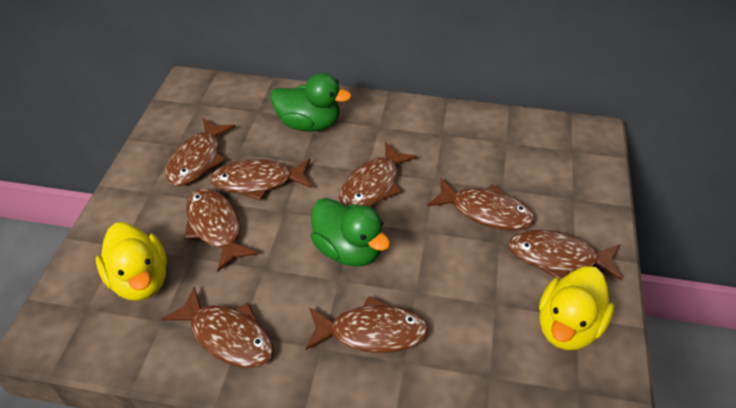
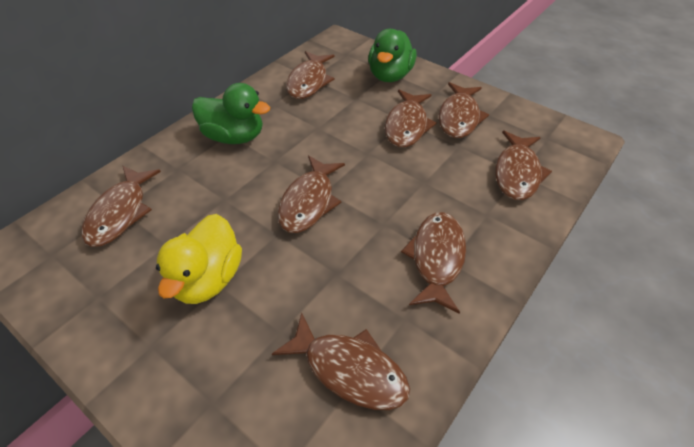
yellow duck: [96,222,167,301] [539,266,614,350] = 2 -> [156,214,242,304] = 1

